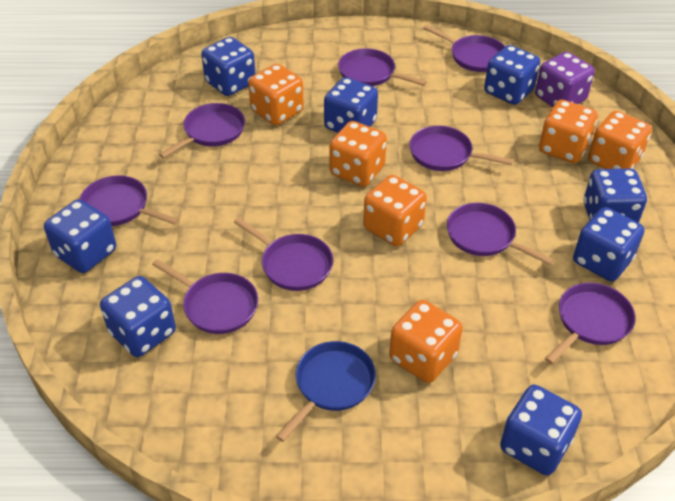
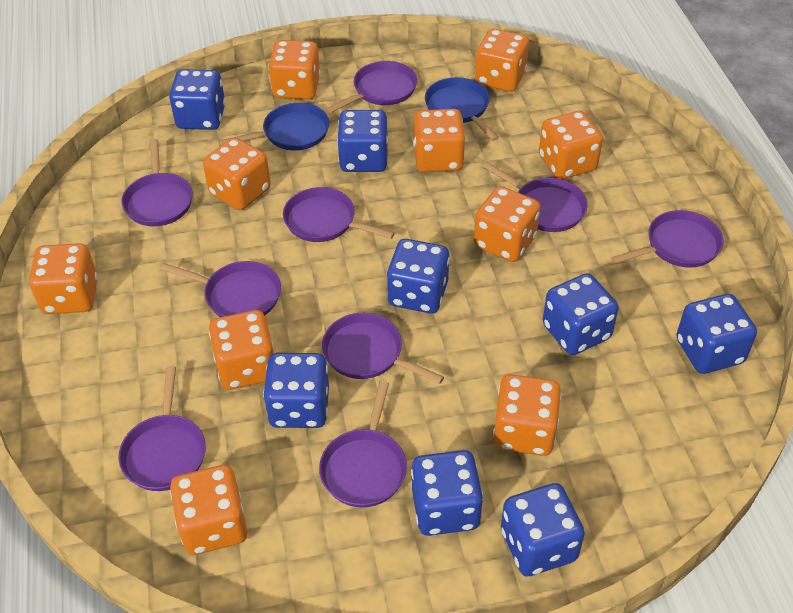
blue pan: [276,341,376,442] = 1 -> [221,103,329,150] [425,77,499,141] = 2
orange dice: [248,64,304,125] [330,121,387,187] [363,175,427,246] [389,300,463,383] [539,100,598,163] [588,111,652,169] = 6 -> [29,243,98,314] [170,465,247,555] [203,137,271,210] [209,310,274,390] [268,40,320,99] [413,109,465,172] [474,186,540,262] [475,29,529,92] [493,374,561,456] [539,111,603,179] = 10
purple dice: [535,52,595,107] = 1 -> none = 0

